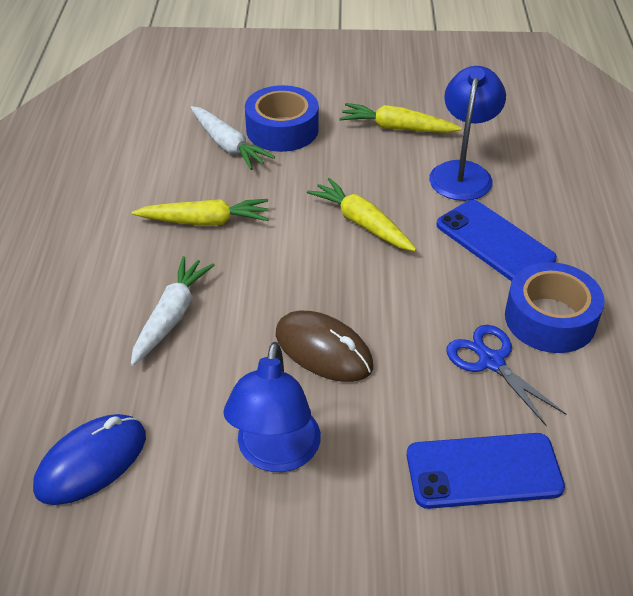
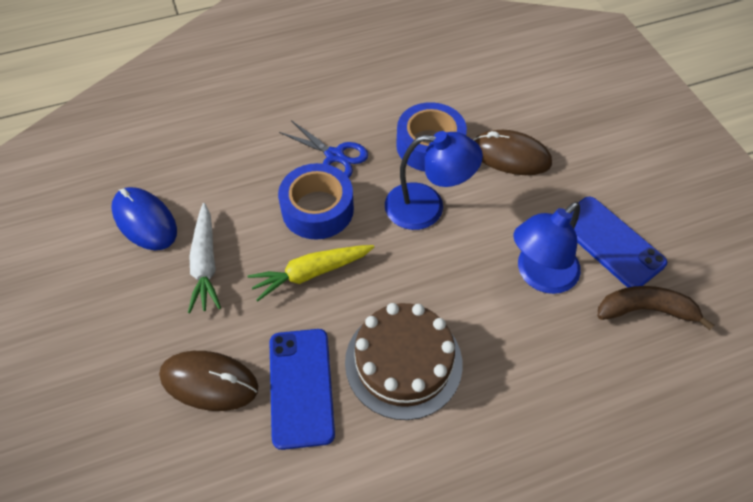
brown banana: none = 0 -> [598,286,714,330] = 1
brown cake: none = 0 -> [345,303,463,420] = 1
brown mouse: [276,311,373,382] = 1 -> [159,351,258,411] [473,130,552,175] = 2
white carrot: [131,256,215,366] [191,106,275,170] = 2 -> [188,203,221,313] = 1
yellow carrot: [132,199,269,226] [307,178,416,251] [339,103,462,133] = 3 -> [247,245,374,302] = 1

